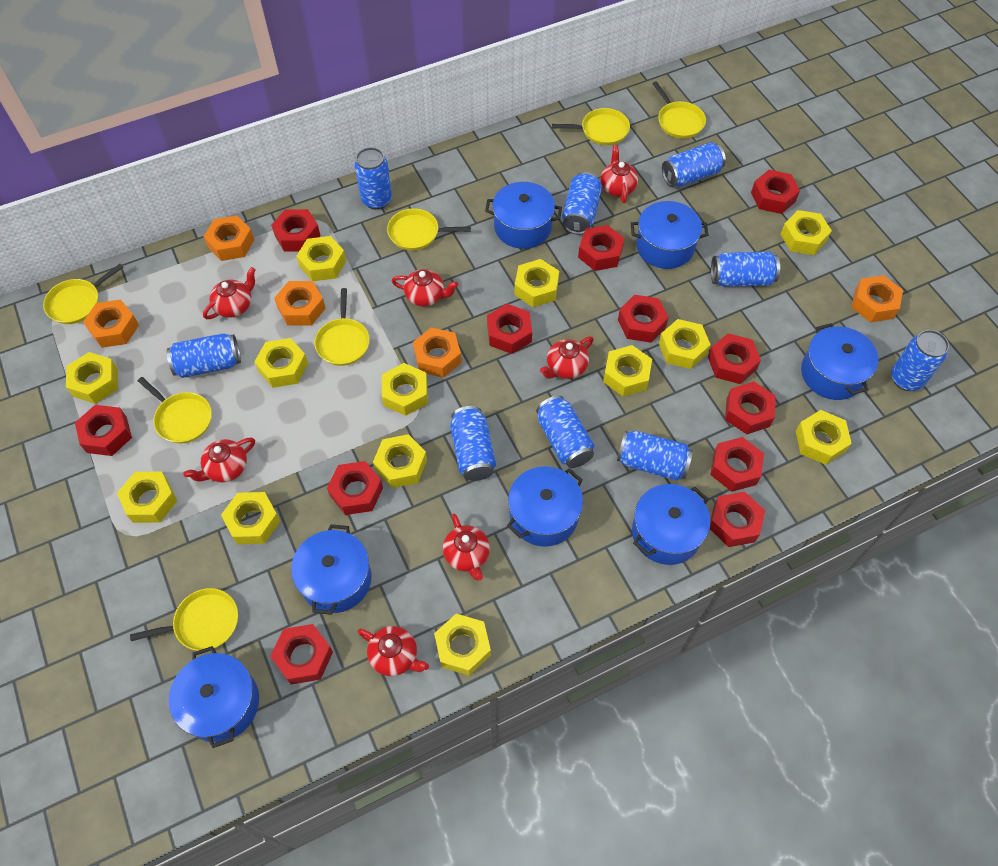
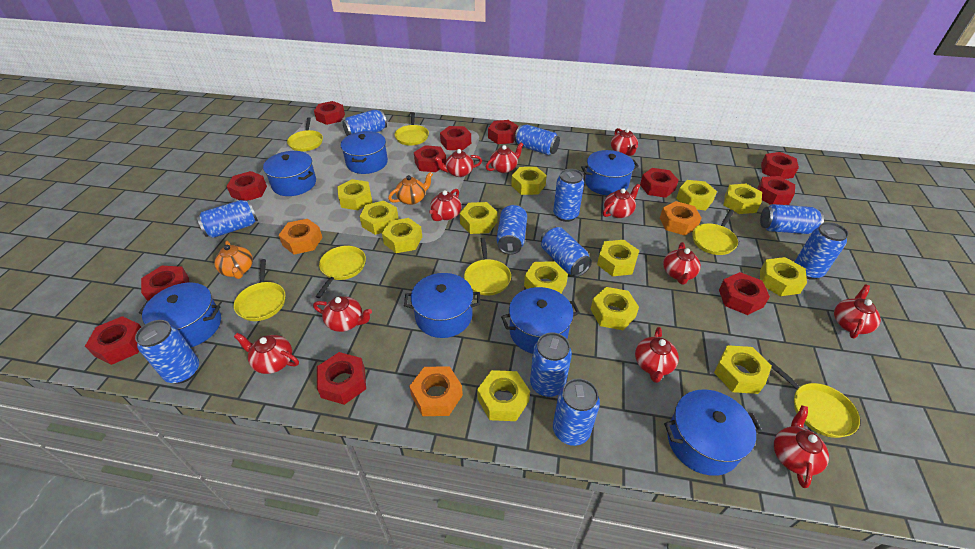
blue can: [167,333,241,378] [355,147,392,210] [450,406,496,481] [536,395,594,468] [562,172,602,235] [617,431,693,481] [662,142,726,187] [711,252,780,287] [891,330,949,391] = 9 -> [135,320,199,384] [197,200,258,238] [342,110,387,136] [496,204,527,255] [515,125,560,155] [530,333,572,397] [541,227,592,277] [553,169,584,222] [553,378,600,446] [760,204,824,234] [795,222,849,280] = 11
orange nut: [83,300,139,348] [204,216,254,261] [274,281,326,326] [413,327,462,378] [851,275,903,323] = 5 -> [279,219,323,255] [409,366,463,416] [660,201,702,235] = 3
orange teapot: none = 0 -> [214,241,253,279] [388,172,433,205] = 2
red teapot: [183,438,255,482] [203,267,256,319] [357,626,429,676] [392,269,458,307] [443,513,490,580] [540,336,594,379] [600,145,638,203] = 7 -> [234,333,299,374] [313,296,372,332] [429,189,462,221] [434,149,482,177] [486,142,524,173] [603,184,640,218] [611,128,638,156] [635,327,679,383] [663,242,701,285] [774,405,829,488] [834,285,881,339] = 11

